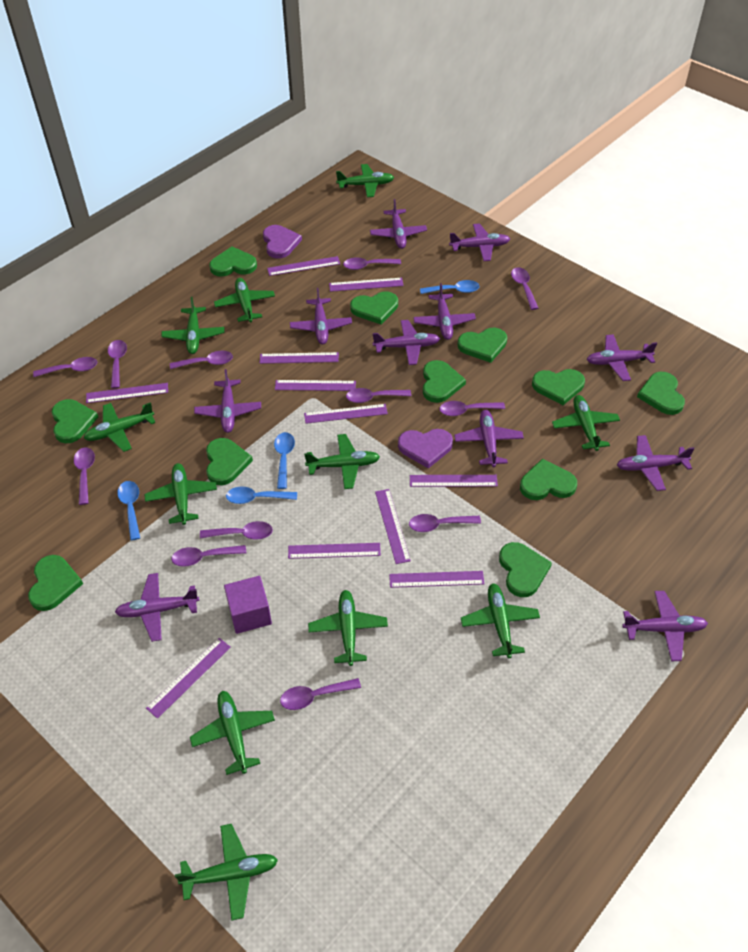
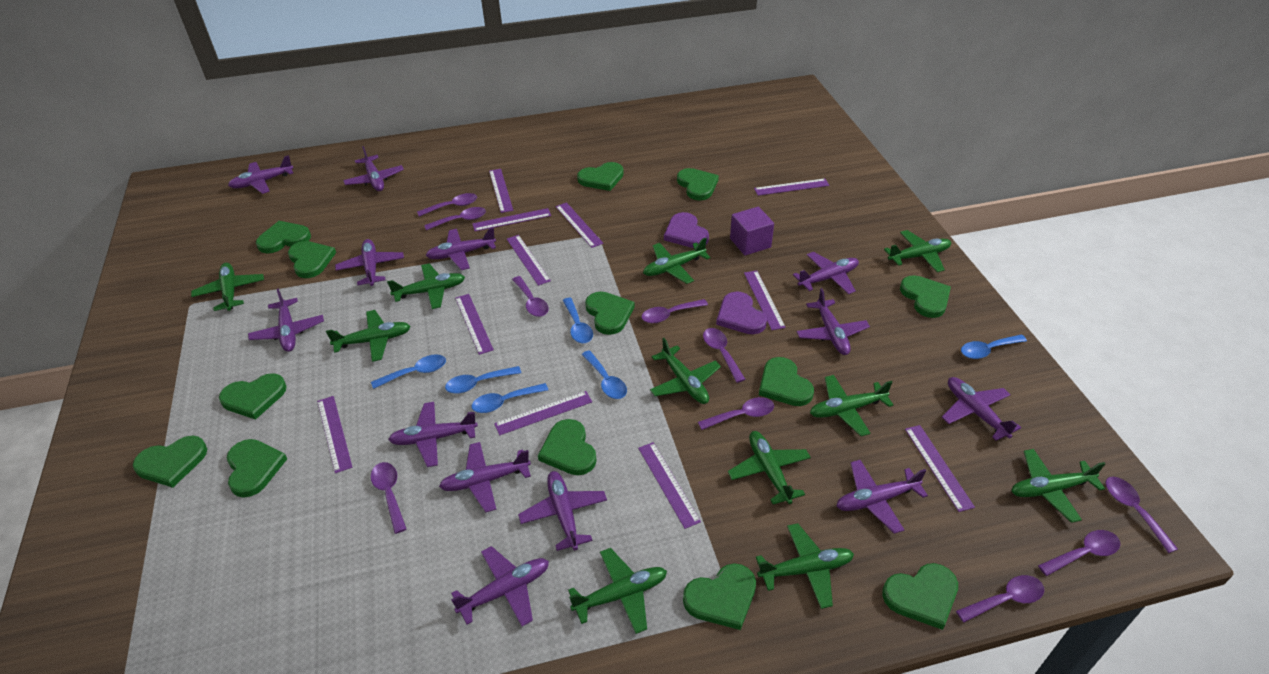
blue spoon: [118,481,140,541] [226,486,297,504] [274,432,295,489] [420,280,480,294] = 4 -> [371,354,446,389] [445,366,521,394] [471,383,548,413] [563,298,593,343] [581,350,627,399] [961,334,1027,359] = 6
green heart: [28,555,83,611] [52,399,98,443] [206,438,253,485] [209,246,257,277] [350,291,398,325] [423,360,466,403] [457,328,507,363] [499,542,552,597] [520,458,577,500] [532,369,585,405] [637,372,685,415] = 11 -> [133,436,207,488] [219,373,287,420] [227,439,287,498] [256,221,311,254] [288,241,336,278] [538,419,597,475] [577,162,624,191] [585,292,635,335] [677,168,719,200] [683,564,756,630] [759,357,814,406] [882,563,958,630] [900,275,951,318] = 13
purple plane: [115,573,199,642] [194,369,261,433] [290,288,352,344] [370,199,427,249] [373,320,440,365] [413,283,476,340] [449,224,510,261] [454,410,524,467] [587,334,657,381] [617,435,694,491] [622,591,708,661] = 11 -> [228,155,293,194] [248,288,324,352] [335,239,404,286] [343,146,404,191] [388,402,478,467] [426,228,496,270] [439,442,531,513] [451,546,549,626] [518,471,607,551] [793,252,859,294] [797,288,870,355] [837,460,928,534] [942,377,1021,441] = 13
purple spoon: [33,357,97,377] [74,447,95,505] [108,340,127,388] [170,351,233,369] [171,545,246,567] [200,521,273,540] [280,678,361,710] [343,258,401,270] [346,388,411,403] [409,514,481,532] [439,401,505,416] [511,267,538,310] = 12 -> [371,462,406,534] [417,193,477,217] [424,207,486,230] [512,276,549,317] [641,299,708,323] [698,397,774,430] [703,328,746,383] [956,575,1044,623] [1038,530,1120,576] [1106,477,1178,553] = 10

